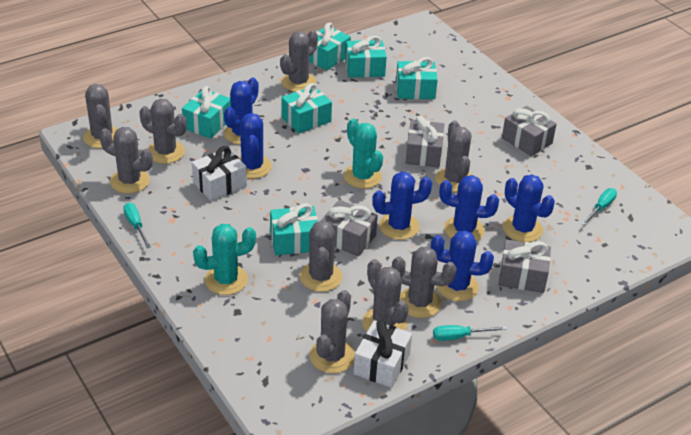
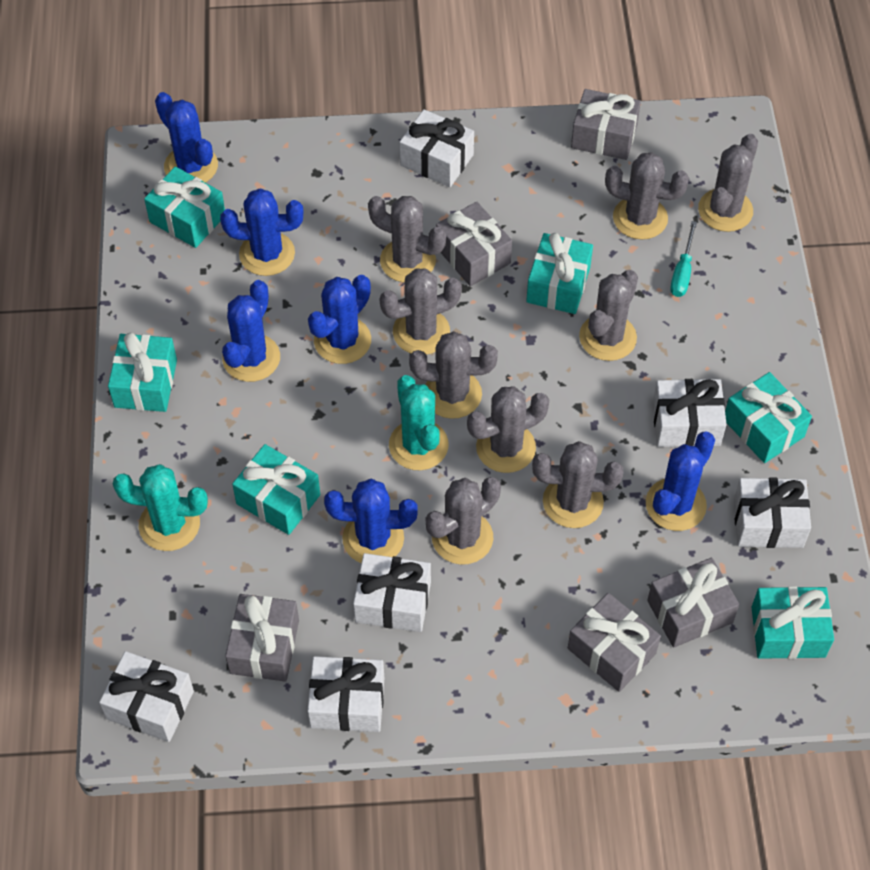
grey gift: [321,200,378,256] [406,116,444,168] [498,240,551,293] [502,106,557,156] = 4 -> [225,594,299,682] [436,202,512,286] [568,593,661,692] [571,89,641,160] [647,558,739,648] = 5
turquoise screwdriver: [123,203,151,248] [433,325,507,341] [582,188,617,225] = 3 -> [670,221,697,297] = 1
white gift: [192,146,247,201] [354,320,412,388] = 2 -> [99,651,194,742] [307,656,384,732] [353,553,431,632] [400,109,474,187] [653,379,727,447] [734,477,811,548] = 6

